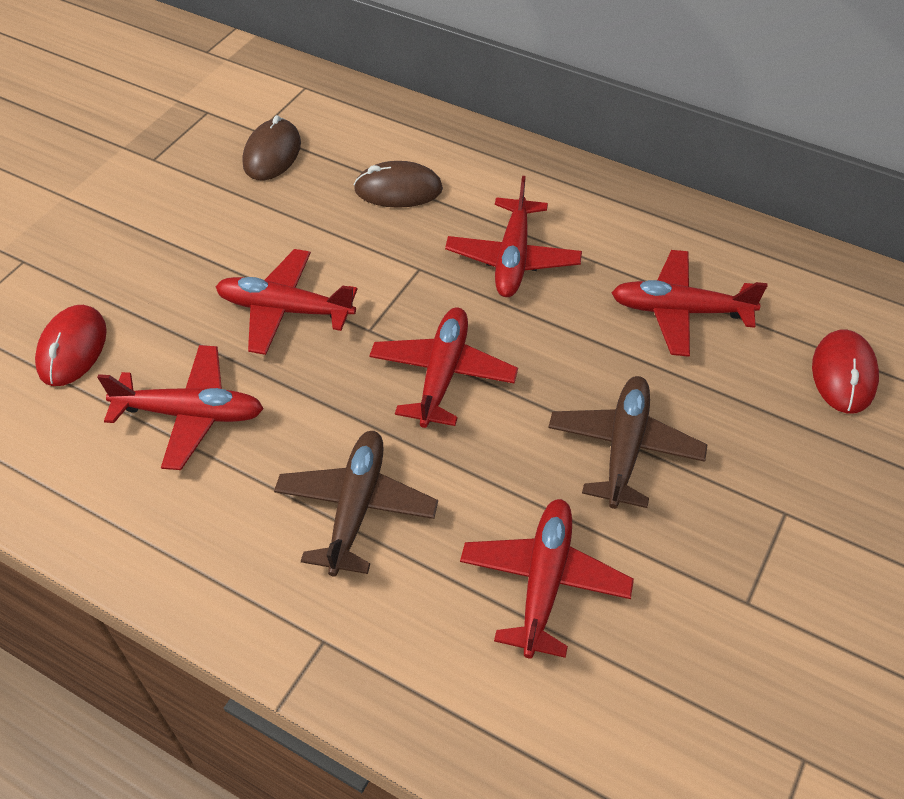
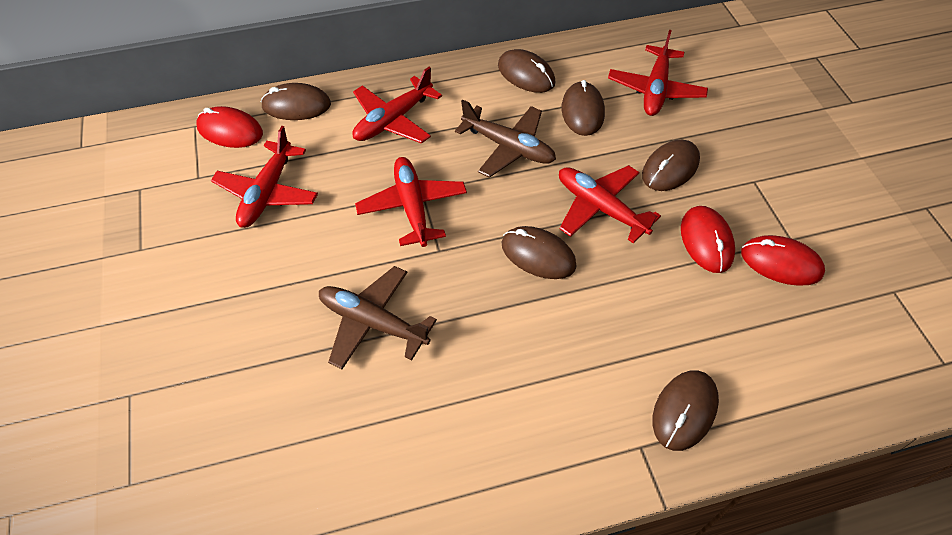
brown mouse: [242,115,301,180] [354,161,443,208] = 2 -> [261,83,331,120] [498,49,556,93] [502,226,576,279] [561,80,605,136] [642,140,700,191] [653,370,719,451] = 6
red mouse: [35,305,107,386] [812,329,879,414] = 2 -> [196,106,263,148] [681,206,735,273] [741,235,825,286] = 3
red plane: [97,345,264,470] [216,249,357,355] [369,308,518,428] [445,176,582,297] [460,499,634,658] [612,250,768,357] = 6 -> [211,126,318,228] [353,67,442,144] [355,157,467,247] [559,165,661,244] [608,30,708,116] = 5

